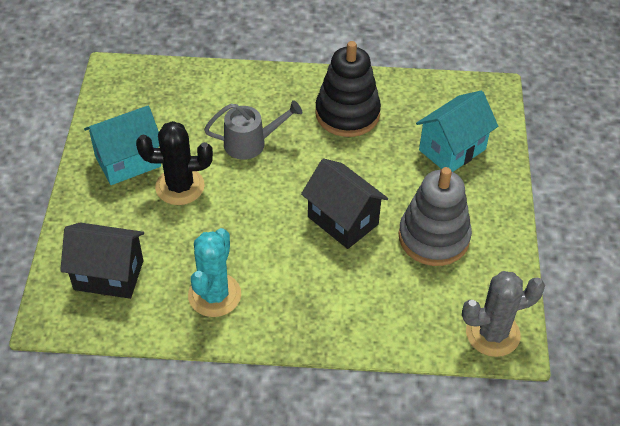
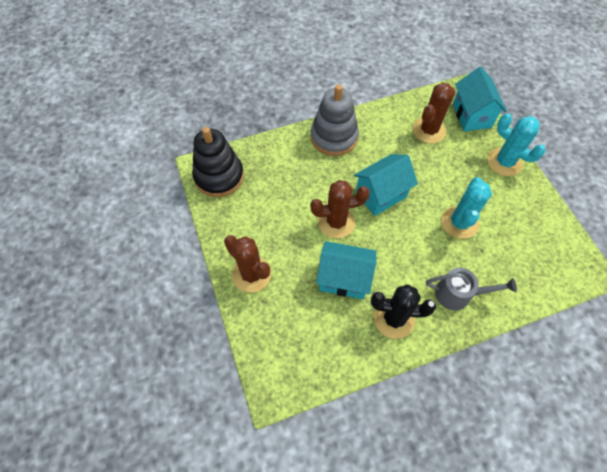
black house: [60,223,144,299] [301,158,388,249] = 2 -> none = 0
brown cactus: none = 0 -> [224,235,271,293] [310,180,370,238] [413,83,456,143] = 3
grey cactus: [462,271,545,357] = 1 -> none = 0
turquoise cactus: [188,228,241,317] = 1 -> [441,177,492,239] [487,113,546,176] = 2
turquoise house: [84,105,161,185] [416,90,498,172] = 2 -> [316,241,377,299] [354,154,418,216] [453,67,507,131] = 3

